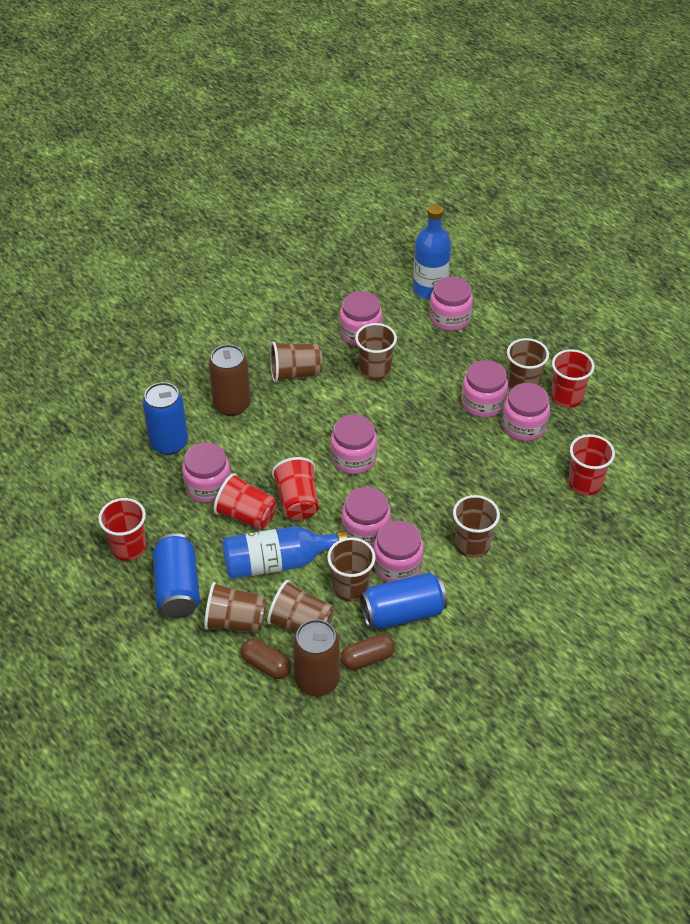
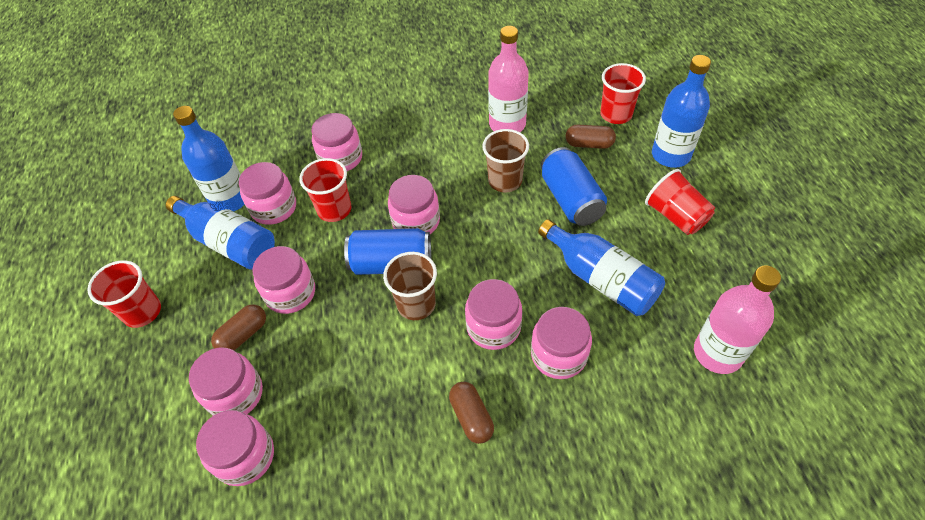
blue bottle: [222,526,348,579] [413,204,451,300] = 2 -> [166,196,275,269] [173,106,245,211] [538,219,665,316] [652,55,711,168] = 4
blue can: [142,382,188,455] [153,533,200,618] [360,572,447,629] = 3 -> [344,228,431,275] [541,147,607,226] = 2
brown can: [208,344,251,416] [293,619,340,696] = 2 -> none = 0
brown capsule: [240,639,292,679] [341,634,395,670] = 2 -> [211,304,266,351] [449,382,494,444] [565,125,616,149] = 3
brown cup: [204,582,267,633] [267,580,334,632] [270,341,322,383] [327,537,376,602] [355,323,397,381] [453,495,500,558] [507,338,549,390] = 7 -> [383,252,437,320] [482,129,529,193] = 2
pink bottle: none = 0 -> [488,26,529,132] [694,266,781,374] = 2
red cup: [98,498,146,561] [214,473,277,530] [272,457,319,520] [551,349,595,408] [568,434,615,495] = 5 -> [87,260,161,328] [299,158,351,222] [600,63,646,124] [645,169,715,235] = 4

